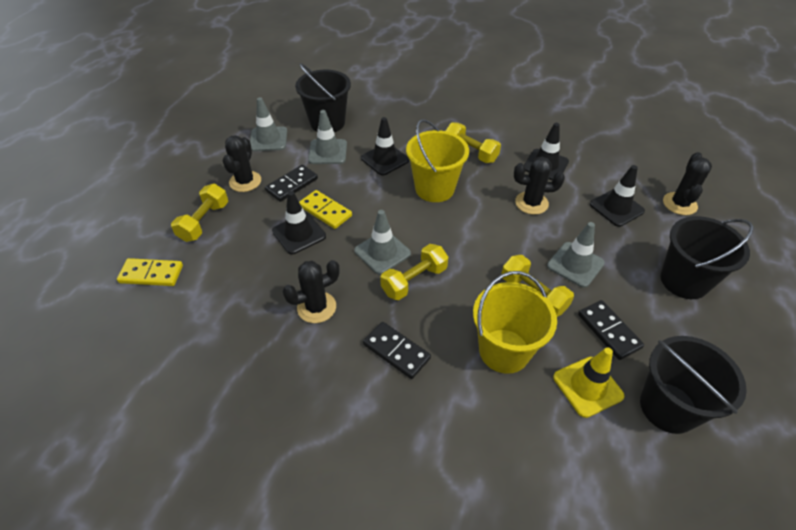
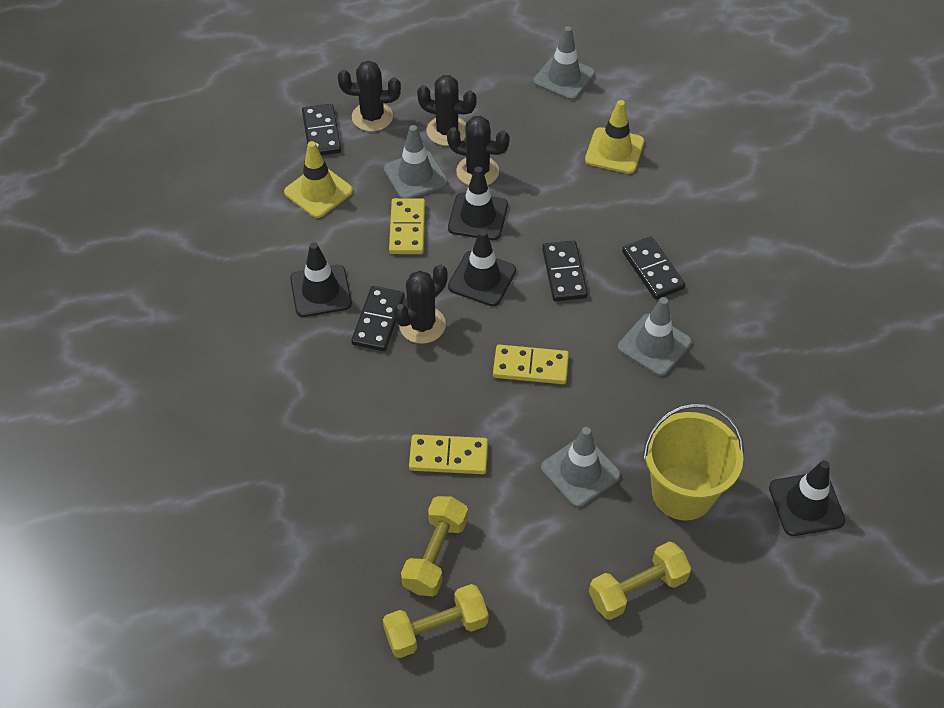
black bucket: [295,63,351,132] [640,336,747,434] [661,216,754,299] = 3 -> none = 0
black domino: [265,165,318,202] [363,322,431,379] [578,300,644,360] = 3 -> [302,104,341,156] [351,286,405,351] [542,241,588,301] [622,236,685,299] = 4
yellow bucket: [406,119,469,202] [473,271,557,374] = 2 -> [643,403,744,520] = 1
yellow domino: [117,258,183,286] [299,190,352,229] = 2 -> [389,198,425,254] [409,434,488,474] [493,345,569,384] = 3
yellow dumbbell: [171,184,228,242] [380,244,448,300] [446,122,501,163] [501,255,574,317] = 4 -> [383,584,488,658] [401,496,468,596] [589,542,691,620] = 3
yellow traffic cone: [553,347,625,418] = 1 -> [284,141,353,218] [585,100,644,174] = 2

